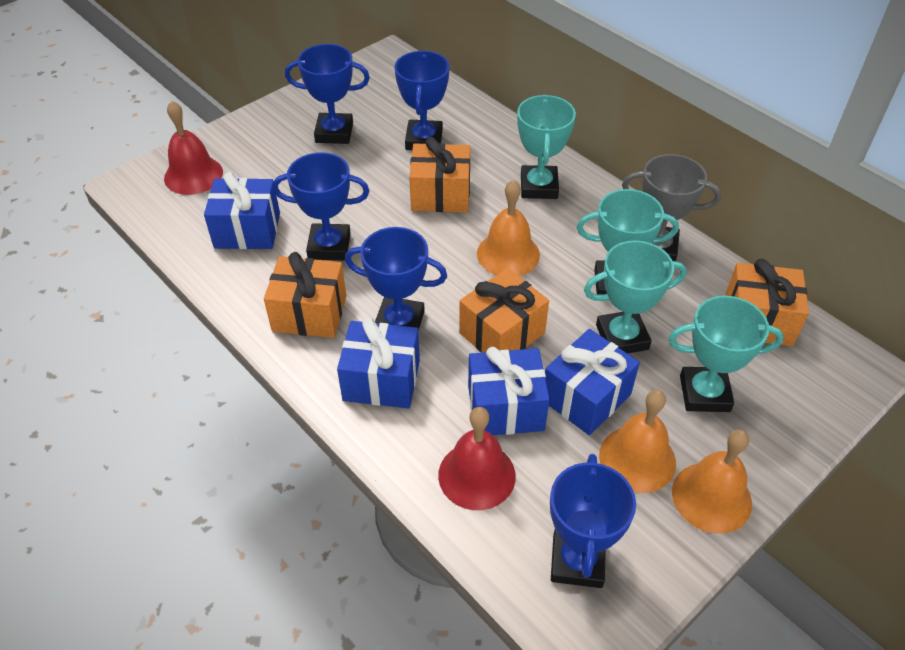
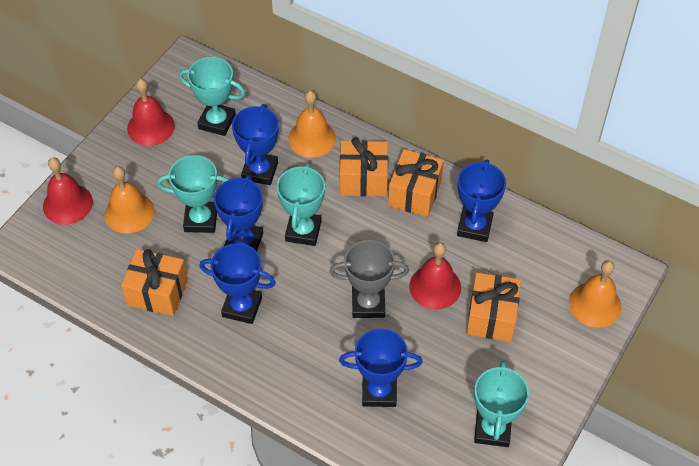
blue gift: [204,172,280,249] [337,317,420,408] [468,347,550,435] [545,329,640,435] = 4 -> none = 0
red bell: [164,101,223,195] [438,407,516,510] = 2 -> [43,157,93,225] [127,79,175,146] [409,242,461,310] = 3

